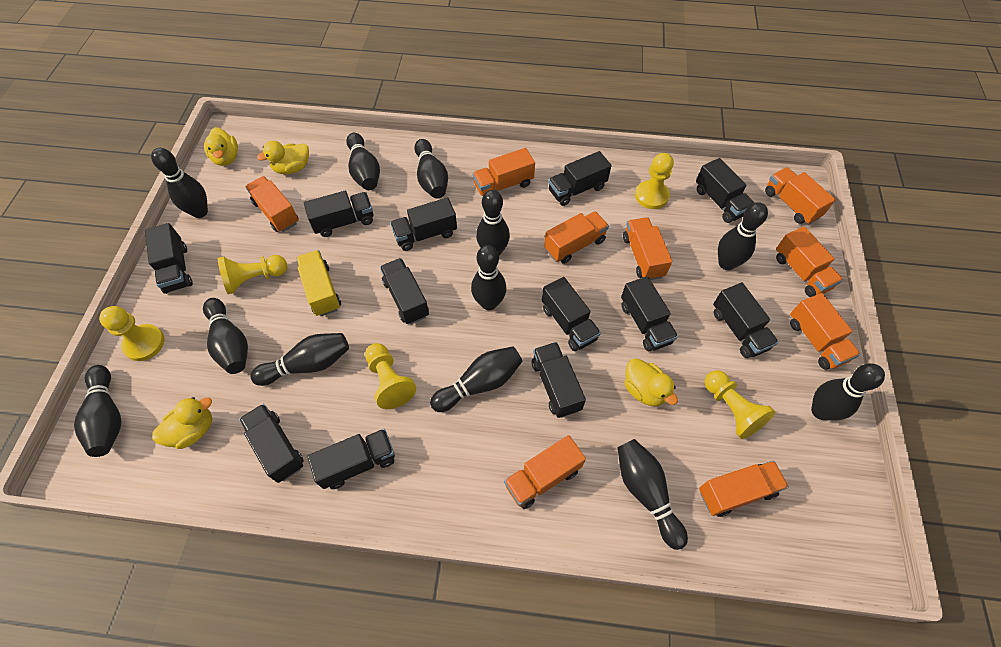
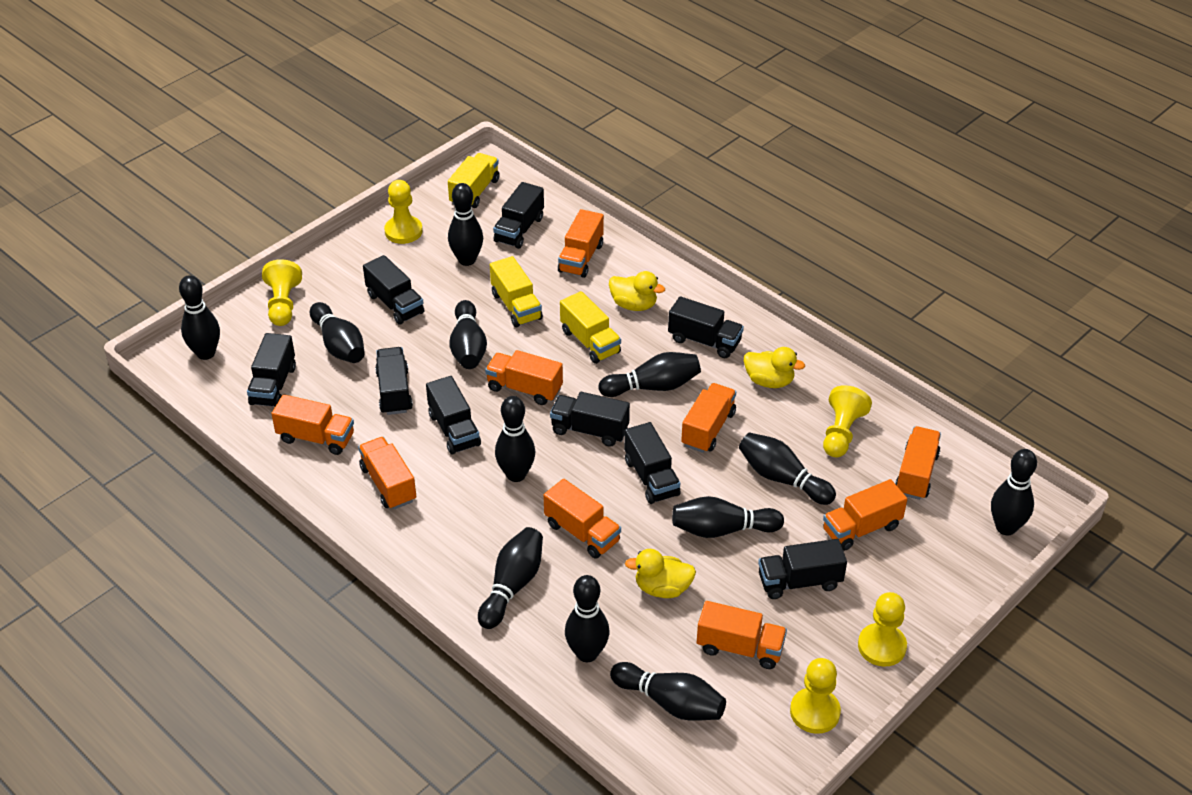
black truck: [145,223,193,294] [239,404,303,483] [304,191,373,237] [307,429,395,489] [380,258,429,325] [390,197,457,251] [532,342,586,418] [542,277,601,351] [548,151,612,206] [621,276,678,351] [696,158,754,223] [713,283,779,358] = 12 -> [247,333,296,407] [363,255,424,324] [375,347,413,415] [426,376,481,455] [493,182,544,249] [550,392,630,447] [624,422,680,504] [668,296,744,358] [758,539,847,599] = 9
yellow duck: [152,397,212,449] [204,127,238,166] [257,141,309,174] [625,358,678,406] = 4 -> [609,271,665,311] [625,549,696,598] [744,347,805,388] = 3
yellow truck: [296,250,341,316] = 1 -> [448,153,500,208] [490,256,543,327] [560,291,621,364] = 3

